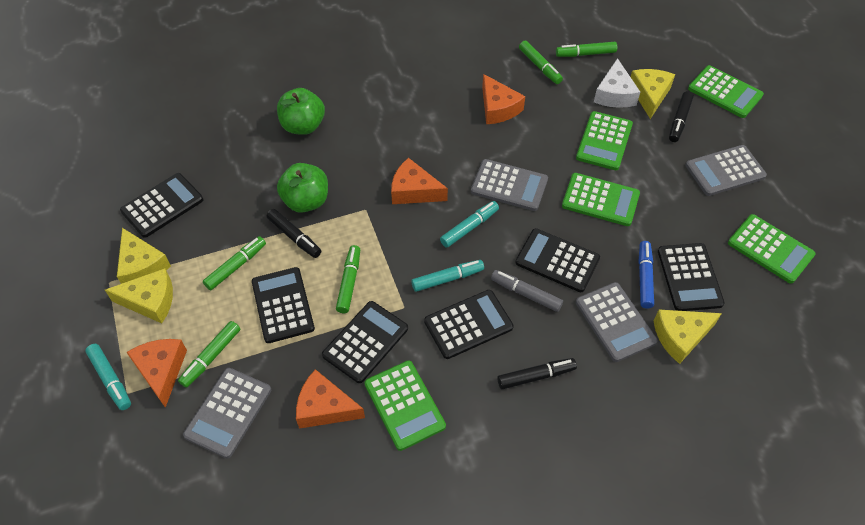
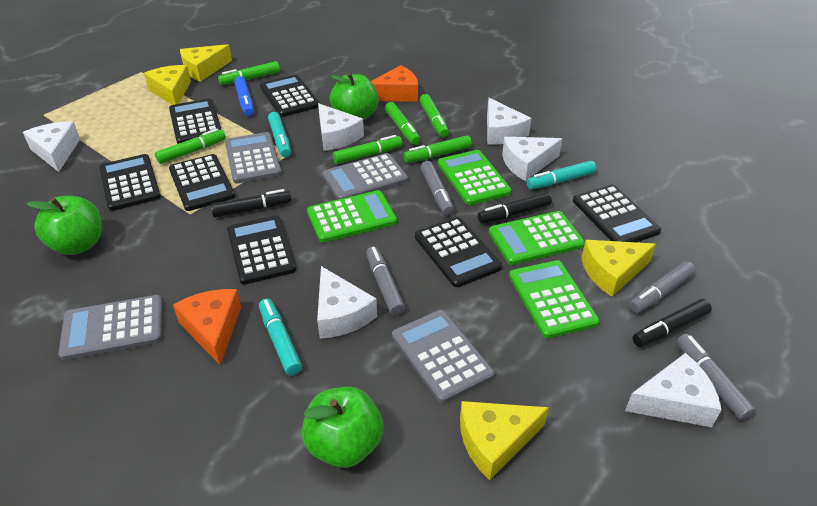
black calculator: [120,173,203,238] [252,267,315,343] [322,301,408,383] [424,290,514,359] [515,228,600,292] [658,243,724,311] = 6 -> [99,154,161,211] [169,99,222,144] [169,154,235,211] [227,216,296,285] [260,75,320,117] [415,217,502,287] [573,184,661,242] = 7
green apple: [277,88,325,135] [277,163,328,213] = 2 -> [27,196,102,255] [302,387,384,468] [330,73,379,120] = 3
green calculator: [365,361,446,451] [562,173,640,226] [576,111,633,170] [688,65,764,118] [728,214,816,284] = 5 -> [307,190,397,243] [438,150,512,205] [489,211,585,265] [509,260,600,339] = 4
green marker: [178,321,240,388] [203,236,266,290] [336,245,360,313] [519,41,563,84] [556,42,617,57] = 5 -> [155,129,226,164] [218,61,280,85] [333,135,402,164] [385,102,421,145] [403,135,472,163] [420,94,449,137] = 6
grey marker: [491,270,563,312] = 1 -> [366,246,405,315] [420,161,454,215] [629,261,696,313] [677,334,756,420] = 4
orange cheese: [126,339,187,408] [296,369,365,429] [391,158,448,204] [482,74,525,124] = 4 -> [173,289,241,365] [371,65,418,102] = 2
white cheese: [594,58,640,108] = 1 -> [23,121,80,172] [317,266,377,339] [318,103,364,151] [487,98,531,145] [502,137,562,181] [625,353,722,427] = 6

